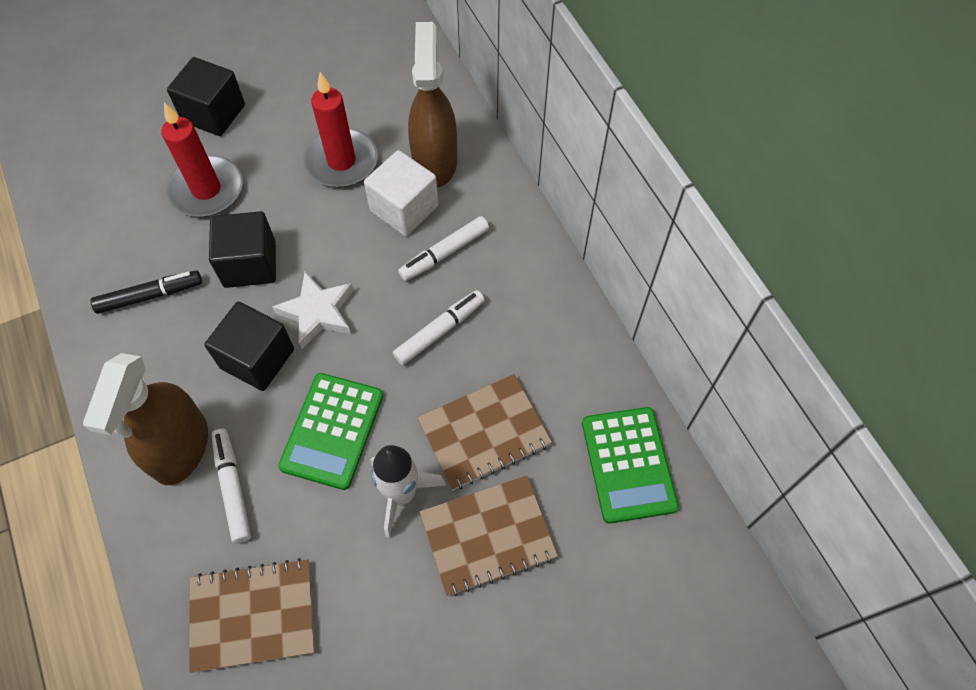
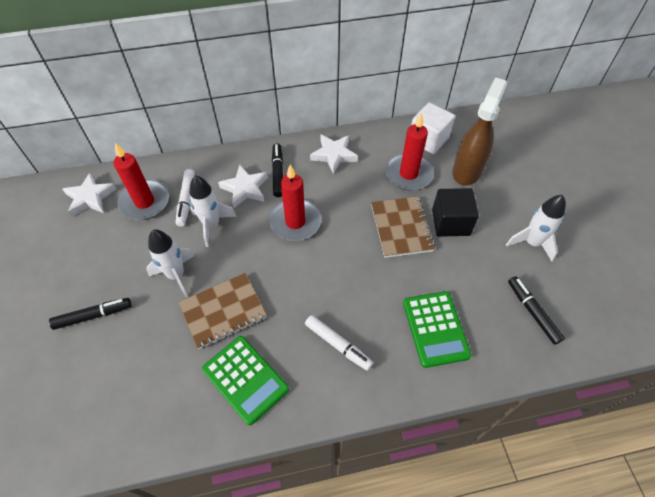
black cube: [167,57,245,136] [204,302,294,391] [209,211,276,288] = 3 -> [432,188,479,237] = 1
black marker: [91,271,202,314] = 1 -> [49,298,132,330] [272,143,283,197] [508,276,565,345] = 3
brown notebook: [189,558,315,673] [417,374,552,490] [420,475,558,596] = 3 -> [178,273,267,349] [371,196,435,258] = 2
brown spray bottle: [83,353,208,485] [408,22,457,187] = 2 -> [452,77,507,186] = 1
red candle: [161,103,243,217] [303,72,378,187] = 2 -> [114,143,169,220] [269,165,321,241] [385,113,434,190] = 3
white marker: [211,429,251,543] [393,290,485,365] [398,216,489,281] = 3 -> [176,169,195,227] [305,315,373,371] = 2
white rocket: [370,445,446,538] = 1 -> [146,230,195,297] [189,175,237,247] [506,195,566,262] = 3
white star: [272,272,353,349] = 1 -> [63,173,116,217] [218,165,268,208] [310,134,358,174] = 3

